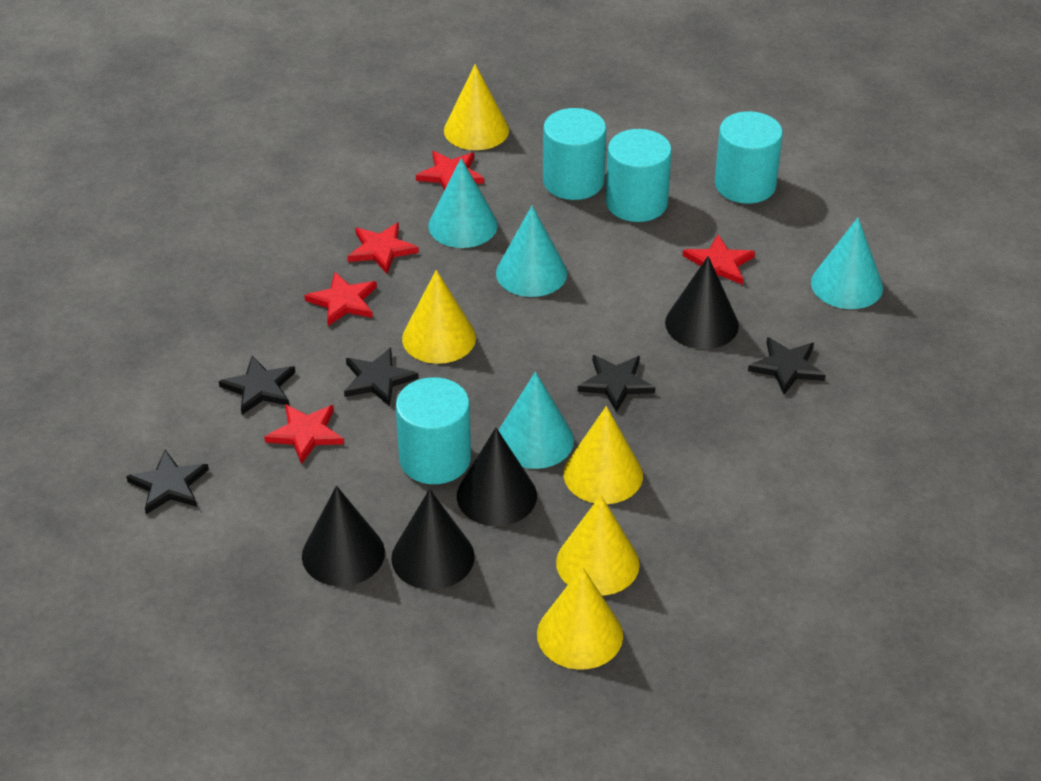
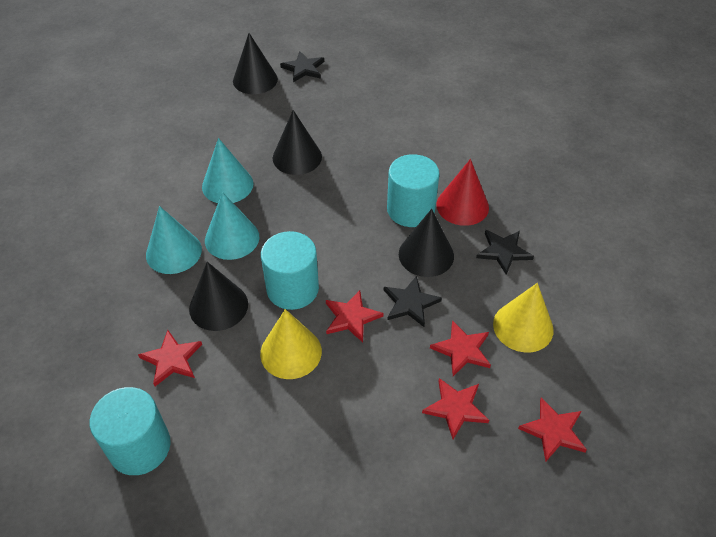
black star: [126,450,209,514] [219,356,296,415] [344,348,419,406] [578,355,655,412] [748,337,826,394] = 5 -> [280,52,324,82] [384,276,442,327] [476,230,534,275] = 3
red cone: none = 0 -> [436,159,489,226] = 1
turquoise cone: [429,158,498,248] [496,206,567,297] [498,372,574,469] [811,218,883,309] = 4 -> [146,206,202,274] [202,138,253,203] [205,192,259,260] = 3
turquoise cylinder: [396,377,471,484] [543,108,606,200] [606,129,672,222] [715,111,783,204] = 4 -> [90,387,171,475] [261,231,319,310] [387,154,440,227] = 3
yellow cone: [402,270,476,364] [444,64,509,150] [537,567,623,670] [556,495,640,596] [563,406,643,504] = 5 -> [260,309,322,379] [493,283,554,353] = 2

